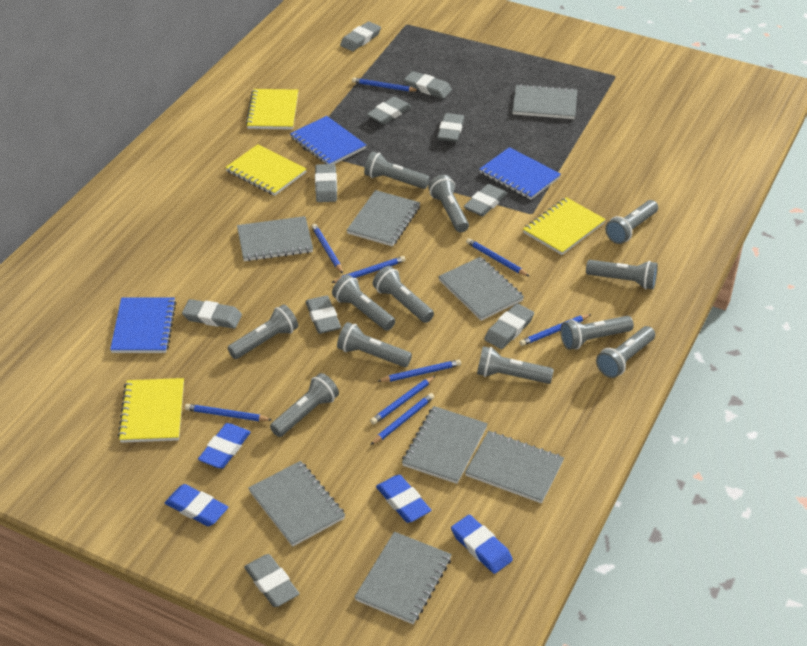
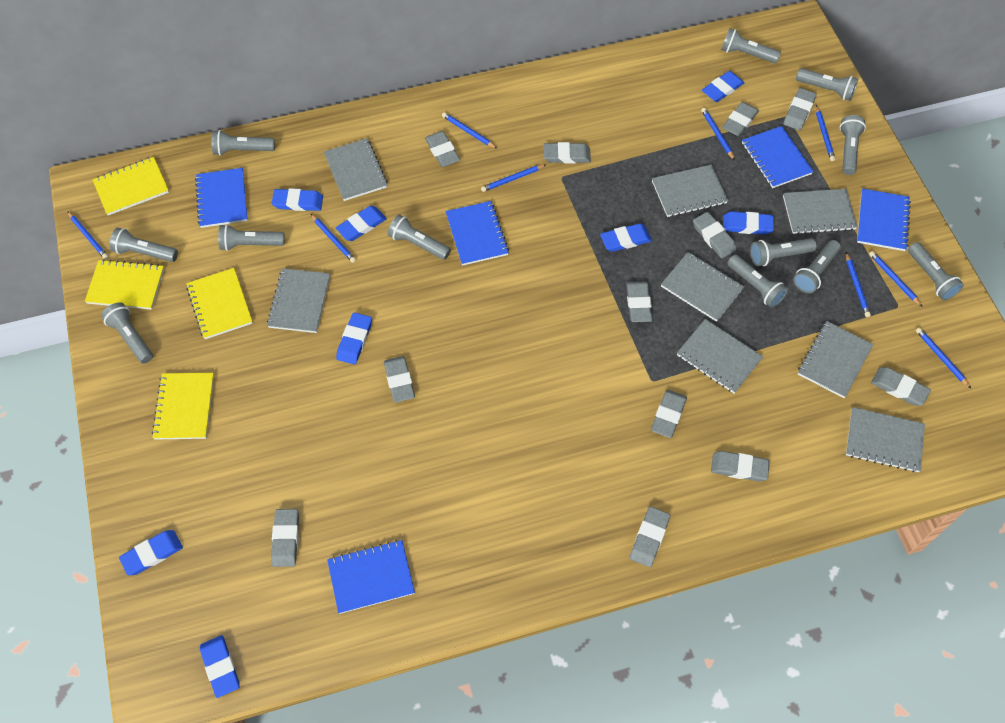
blue eraser: [165,484,228,526] [198,423,251,469] [376,475,431,523] [451,515,513,574] = 4 -> [119,530,183,576] [200,635,240,698] [272,188,323,211] [336,206,387,241] [336,313,372,364] [600,223,652,252] [702,71,744,102] [723,211,774,235] = 8
blue notebook: [110,297,176,353] [290,116,366,164] [479,147,561,200] = 3 -> [195,168,248,228] [327,540,415,614] [446,201,509,266] [742,126,814,188] [857,189,911,251] = 5
grey eraser: [182,299,242,329] [244,554,300,607] [306,296,341,334] [315,164,337,202] [340,21,381,51] [367,97,411,125] [404,71,452,99] [437,113,464,142] [464,184,507,216] [484,303,534,349] = 10 -> [271,509,299,567] [384,356,415,403] [425,131,460,167] [543,142,591,163] [626,282,652,322] [630,507,670,567] [651,390,687,438] [693,212,737,258] [711,451,770,481] [722,102,759,136] [783,88,817,130] [871,367,931,406] = 12

